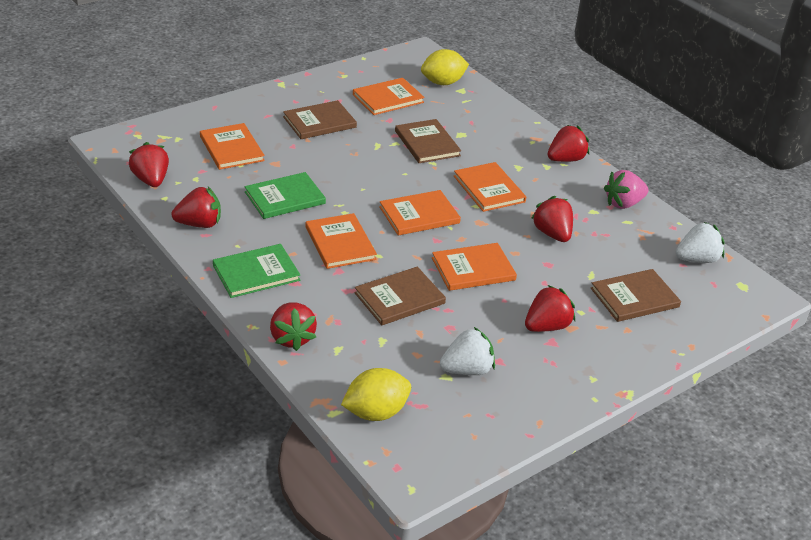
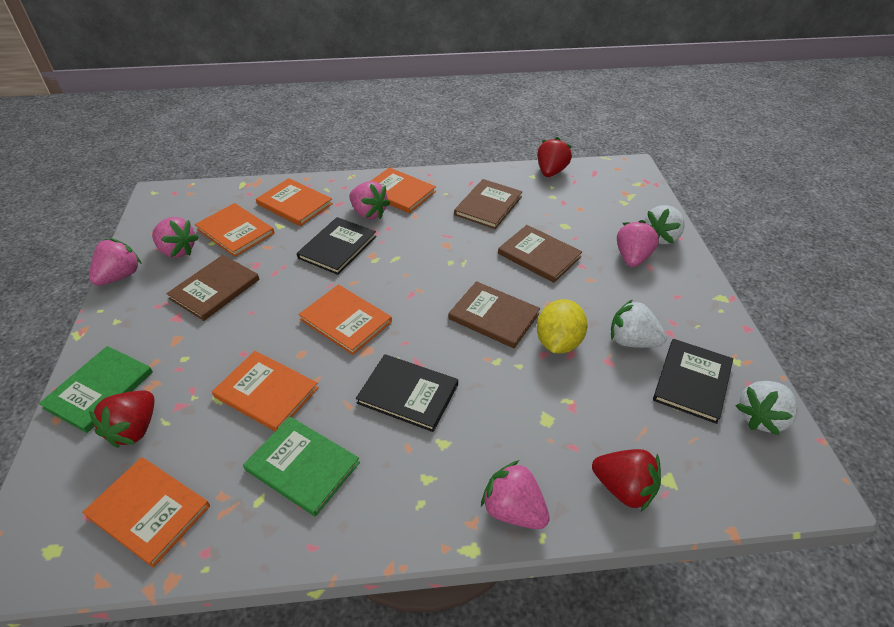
black book: none = 0 -> [297,217,377,275] [356,354,458,432] [653,339,733,424] = 3
pink strawberry: [604,170,649,209] = 1 -> [89,238,142,286] [152,217,199,258] [349,181,390,219] [481,460,550,529] [617,220,659,267] = 5
red strawberry: [129,142,169,187] [172,187,221,228] [270,302,317,351] [525,285,575,332] [531,196,573,242] [547,125,589,162] = 6 -> [89,391,155,448] [537,137,572,177] [592,449,661,511] = 3
white strawberry: [440,327,495,375] [676,222,725,263] = 2 -> [611,299,667,348] [644,205,685,244] [736,381,798,435] = 3
yellow lemon: [341,368,411,421] [421,49,469,85] = 2 -> [537,299,588,353] = 1

